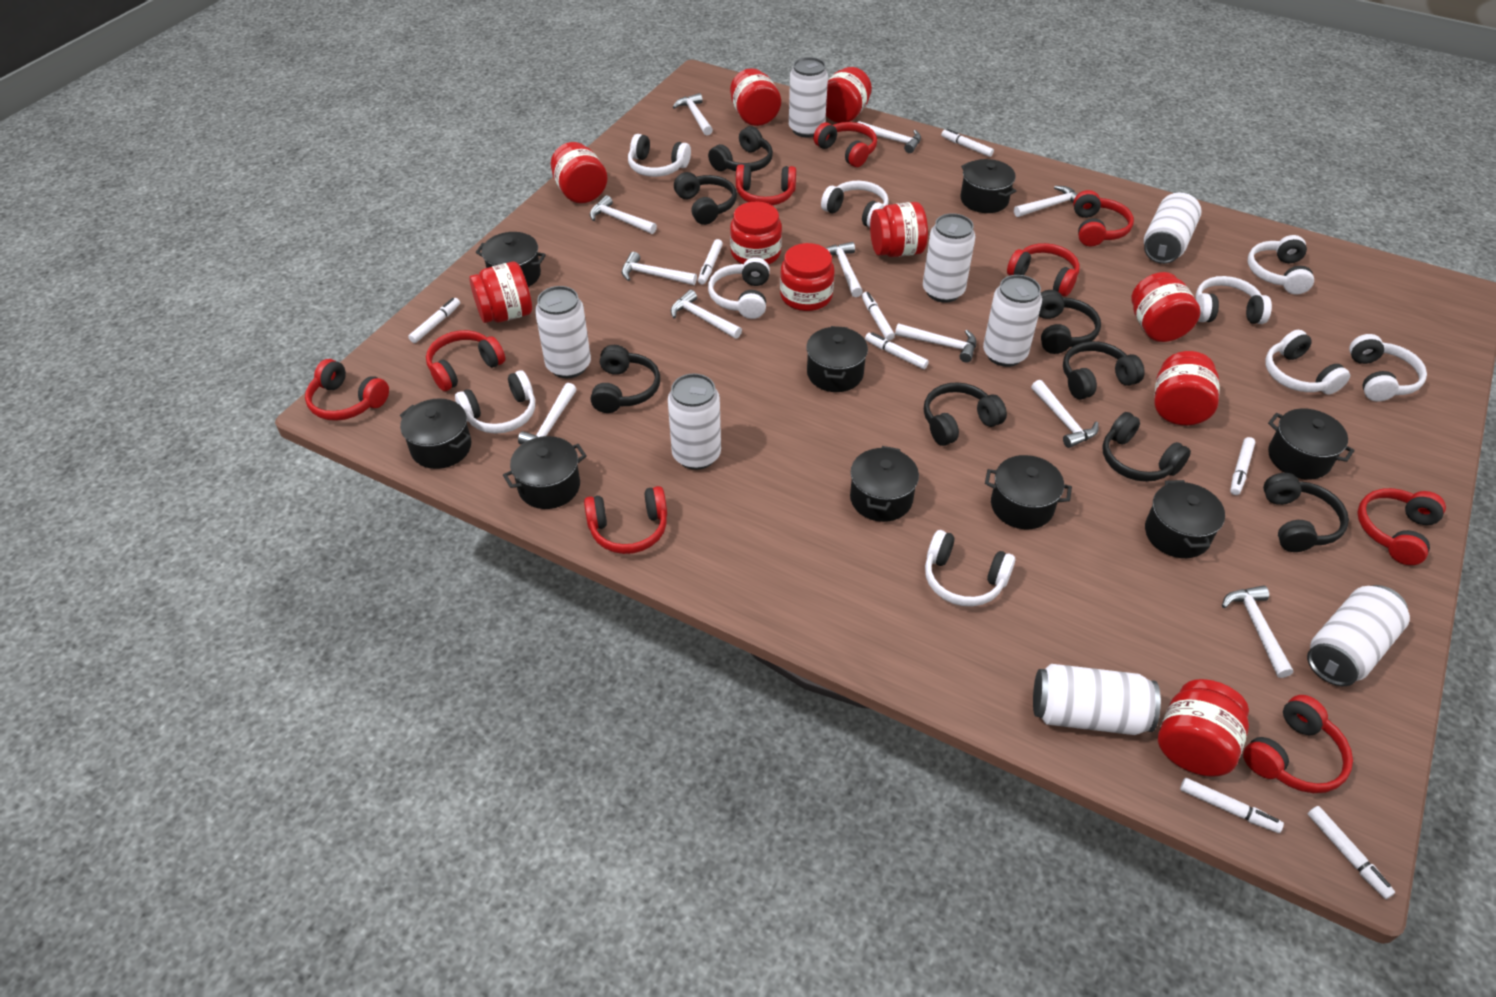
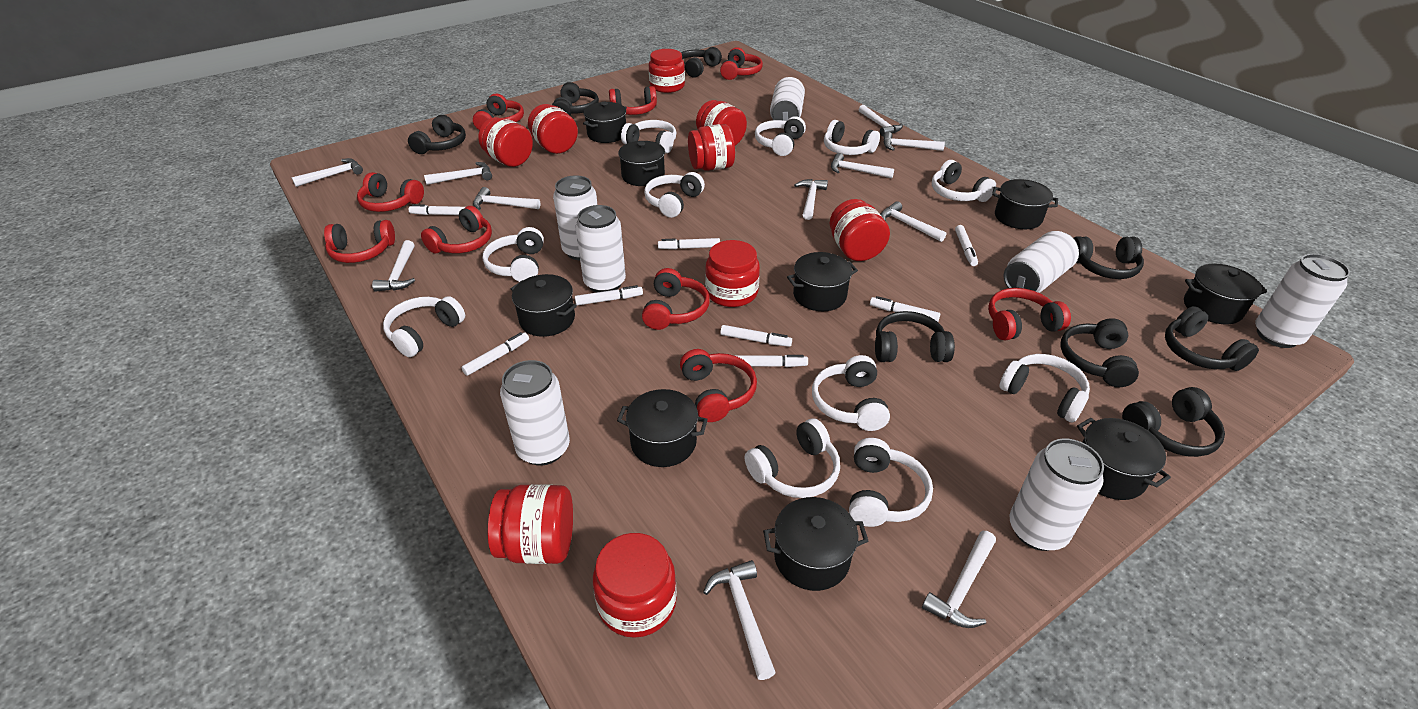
red jar: [469,262,532,323] [551,142,608,203] [730,68,781,126] [730,202,782,265] [780,243,835,311] [826,67,872,123] [870,202,928,257] [1131,272,1201,342] [1154,351,1220,425] [1158,679,1249,777] = 10 -> [478,117,533,167] [488,484,573,564] [528,104,578,154] [593,533,677,638] [649,49,685,93] [688,124,735,171] [696,100,747,146] [705,240,760,307] [830,199,890,261] = 9
white can: [535,286,591,379] [668,374,721,470] [789,57,828,138] [923,213,975,303] [983,275,1042,367] [1033,664,1161,735] [1144,193,1202,264] [1307,585,1410,686] = 8 -> [500,360,570,466] [553,175,598,260] [575,205,626,293] [770,77,805,121] [1003,231,1079,293] [1010,438,1104,551] [1255,254,1350,348] = 7
white headphones: [455,370,535,434] [628,134,691,177] [708,257,770,319] [821,181,889,228] [925,530,1015,606] [1196,276,1272,324] [1248,235,1314,294] [1265,330,1350,395] [1349,334,1427,402] = 9 -> [383,296,465,357] [483,227,544,282] [621,120,676,154] [644,172,705,218] [745,418,840,498] [755,116,806,156] [812,355,890,431] [824,120,880,155] [849,438,933,527] [932,160,996,202] [999,354,1090,423] = 11

